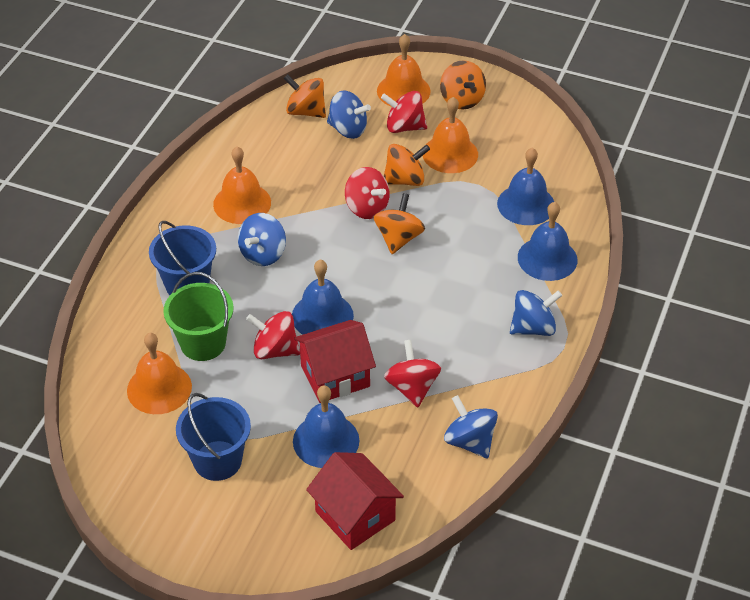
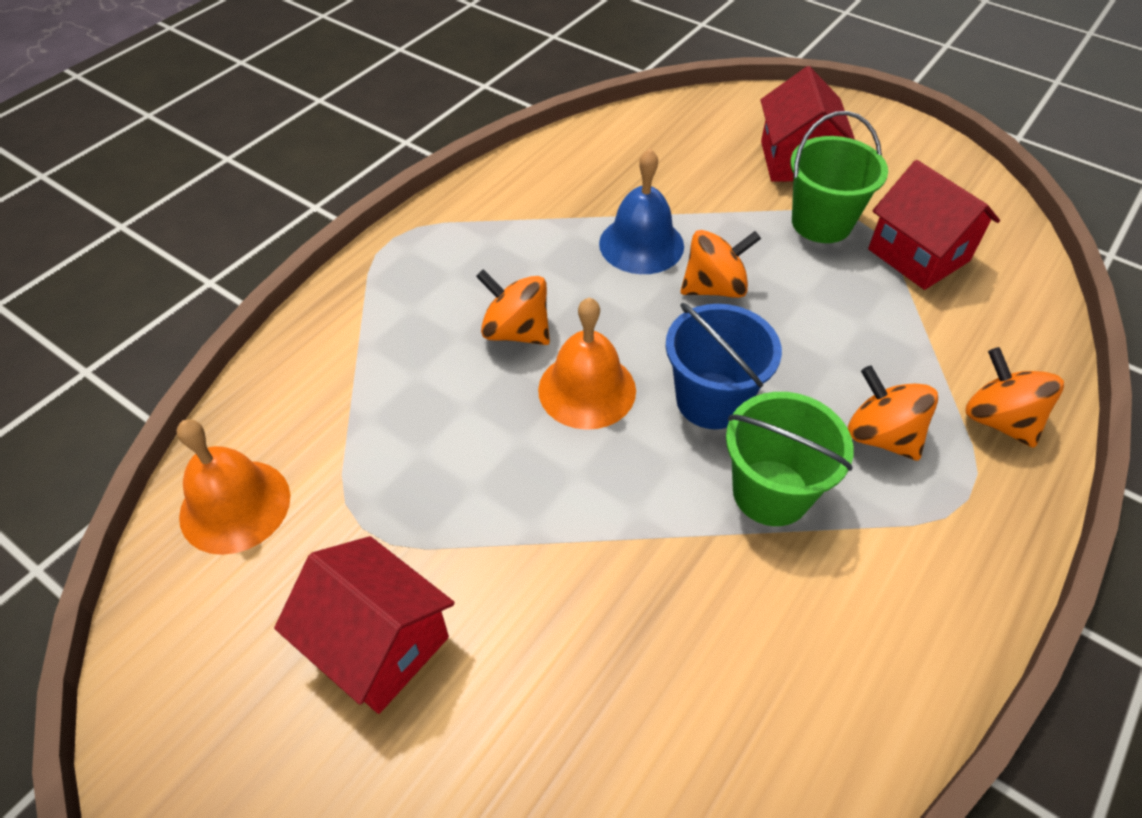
blue bell: [292,260,354,335] [293,385,359,468] [497,147,554,225] [518,202,578,281] = 4 -> [599,149,684,274] = 1
blue bucket: [149,221,216,295] [176,393,251,481] = 2 -> [666,303,782,429] = 1
blue spinning top: [238,213,286,266] [327,90,371,139] [444,395,498,458] [510,290,562,336] = 4 -> none = 0
green bucket: [163,272,234,361] = 1 -> [726,392,854,526] [790,111,888,243] = 2
orange bell: [127,333,192,414] [213,146,271,224] [377,34,431,107] [423,97,478,173] = 4 -> [177,419,290,555] [538,297,636,430] = 2
red house: [294,320,376,403] [306,452,404,550] = 2 -> [274,536,455,714] [761,66,855,182] [868,160,1000,290] = 3
red spinning top: [246,311,300,359] [345,167,390,219] [381,91,427,133] [384,340,441,407] = 4 -> none = 0

